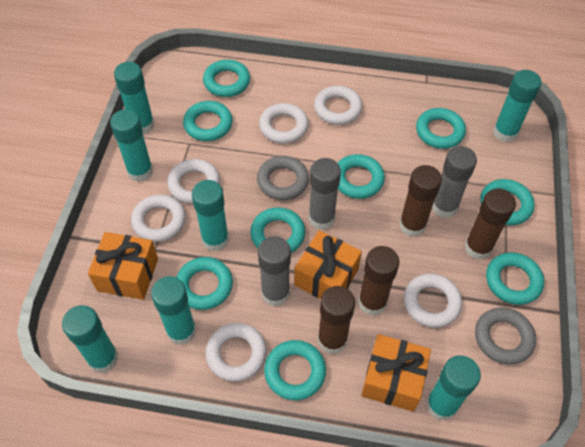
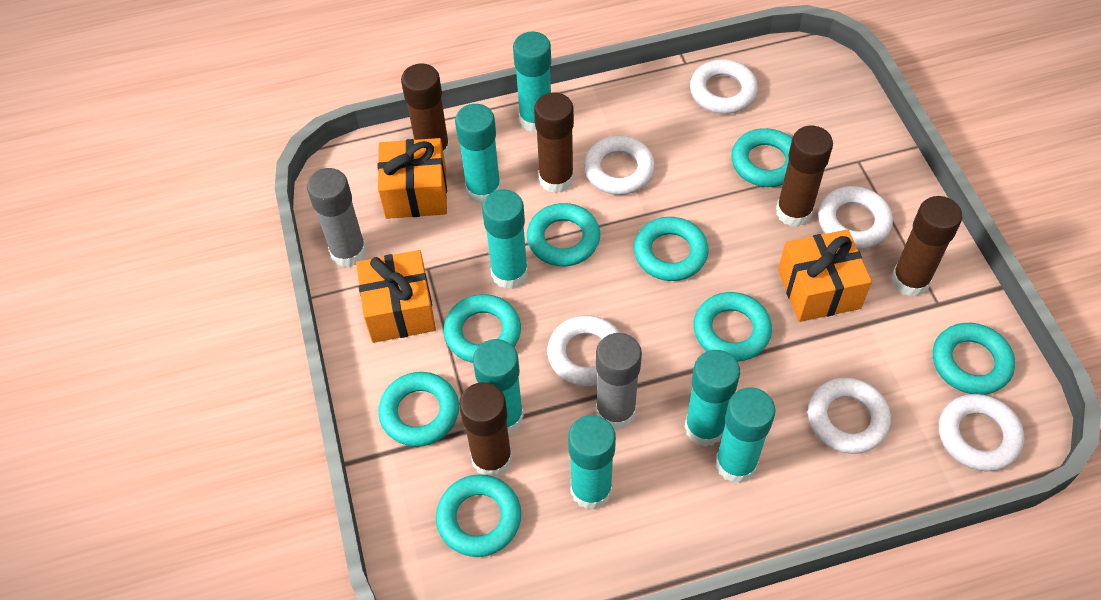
brown glue stick: [318,286,355,354] [358,246,399,316] [399,165,442,237] [464,189,516,260] = 4 -> [401,63,450,160] [459,382,512,477] [534,92,574,194] [776,126,833,227] [891,196,962,297] = 5
grey glue stick: [258,236,291,306] [308,158,341,230] [432,146,477,218] = 3 -> [307,168,367,267] [596,333,642,430] = 2
grey ring: [257,156,309,200] [475,307,536,365] = 2 -> none = 0
turquoise ring: [176,257,233,310] [183,101,233,141] [203,60,250,97] [250,207,305,253] [264,340,326,400] [338,154,385,199] [416,108,466,149] [480,179,535,225] [486,252,544,305] = 9 -> [378,372,459,447] [436,474,521,557] [444,294,521,363] [527,203,600,266] [634,217,709,281] [694,292,772,362] [731,128,792,187] [933,323,1015,395] = 8

